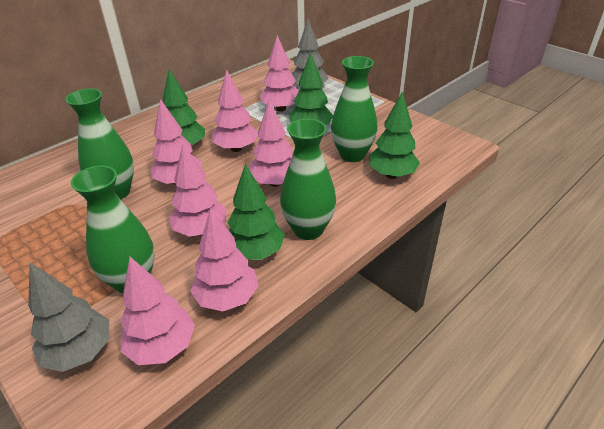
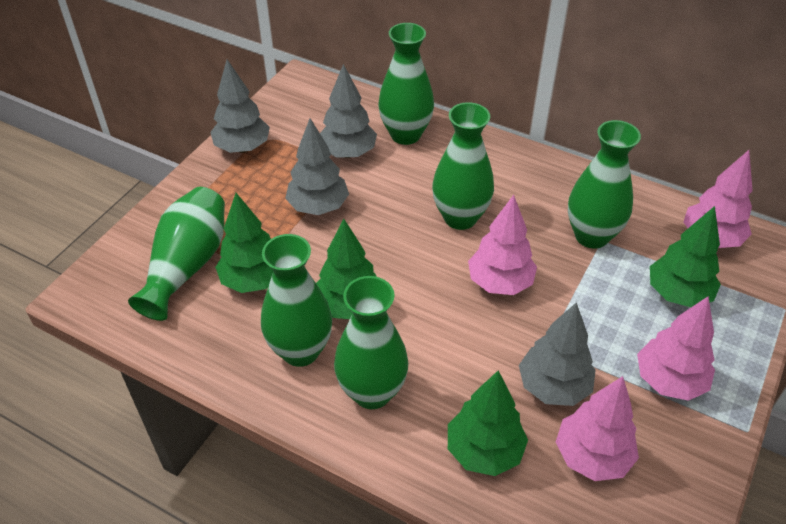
green vase: [65,88,134,199] [71,165,155,294] [280,119,336,240] [331,56,378,162] = 4 -> [128,187,225,321] [261,234,332,367] [334,276,409,409] [378,23,434,145] [432,102,494,230] [568,120,641,248] = 6
grey tree: [28,262,109,372] [292,19,328,85] = 2 -> [210,59,270,153] [285,118,349,215] [320,64,377,158] [519,302,596,406] = 4
pink tree: [120,257,195,365] [151,99,202,185] [169,144,227,237] [190,207,258,311] [212,69,258,152] [249,100,292,187] [259,35,299,112] = 7 -> [468,195,537,295] [556,376,639,481] [637,297,715,401] [684,150,753,248] = 4

